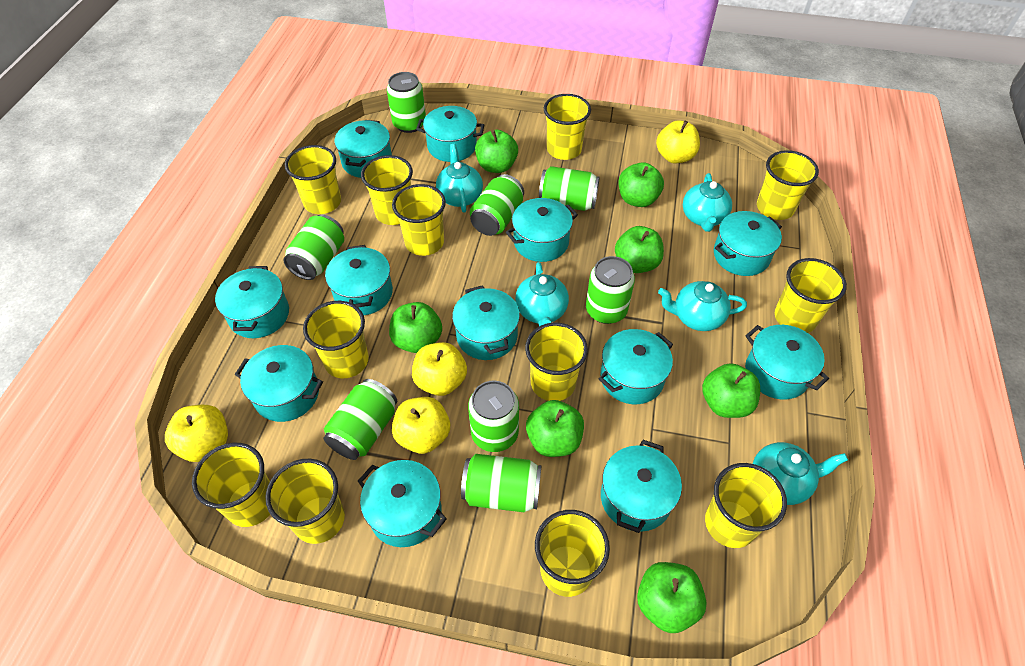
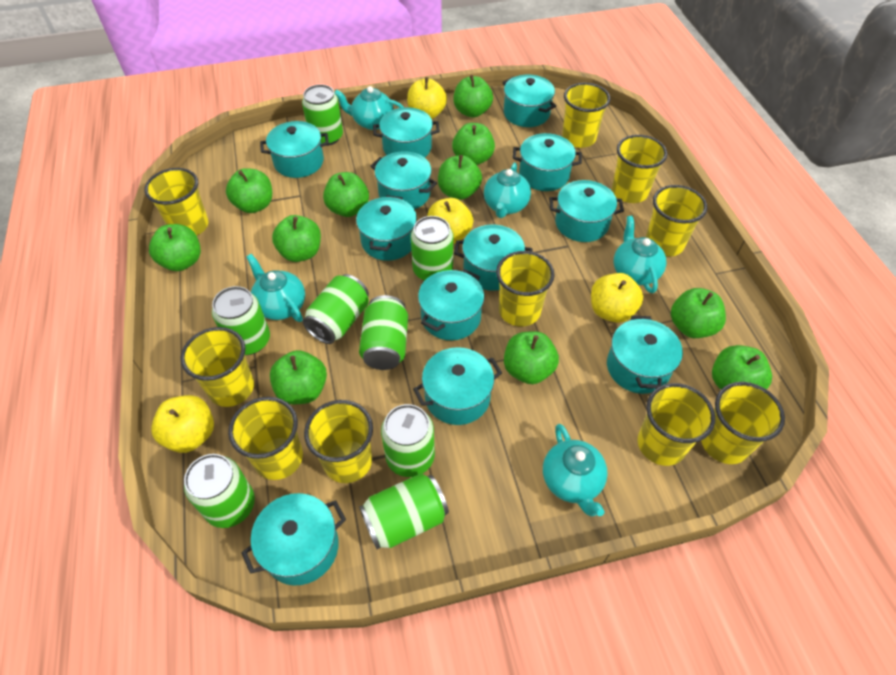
green apple: [389,302,442,353] [475,130,518,173] [526,400,584,457] [615,226,664,273] [619,162,664,207] [637,562,706,633] [702,363,760,418] = 7 -> [149,224,201,271] [226,168,272,213] [270,350,327,404] [272,215,321,262] [323,172,369,217] [438,155,482,200] [452,123,495,165] [454,75,493,118] [504,331,559,384] [671,288,726,338] [712,345,772,390] = 11
yellow cup: [192,443,270,527] [265,459,345,544] [285,145,341,214] [303,301,369,378] [361,155,413,225] [392,184,446,256] [525,323,588,401] [535,510,610,597] [544,94,591,160] [705,463,787,548] [757,150,819,220] [775,258,847,333] = 12 -> [144,168,208,235] [180,327,254,407] [228,397,303,480] [304,400,373,483] [496,251,555,326] [562,83,610,148] [612,135,667,203] [637,383,715,466] [646,185,707,257] [701,382,785,464] = 10

